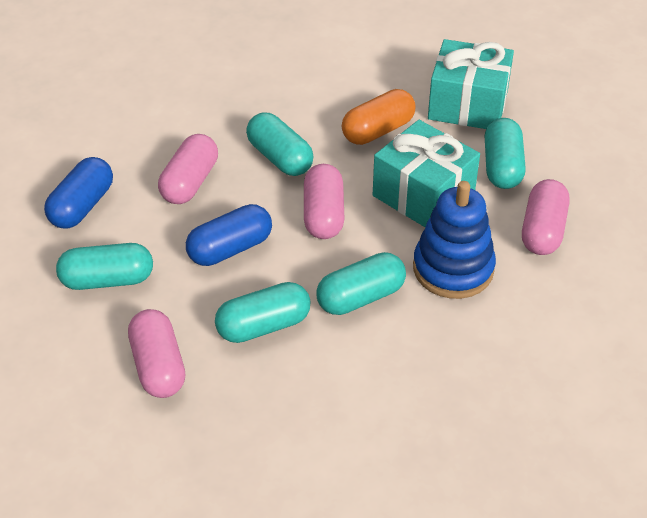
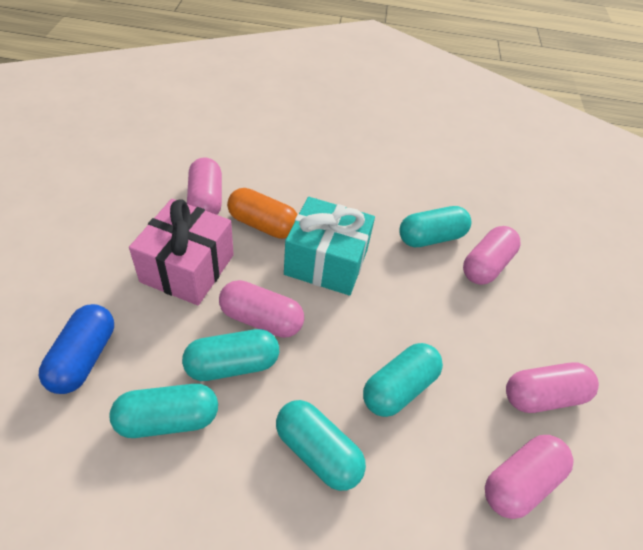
blue capsule: [44,157,113,229] [186,204,272,266] = 2 -> [39,304,114,394] = 1
blue stacking toy: [413,181,496,299] = 1 -> none = 0
pink capsule: [128,309,185,398] [158,134,218,204] [304,164,345,239] [522,179,569,255] = 4 -> [187,157,222,215] [219,280,304,338] [463,226,521,285] [485,435,574,519] [506,363,599,413] = 5
pink gift: none = 0 -> [129,199,234,305] = 1
turquoise gift: [373,120,480,227] [428,39,514,129] = 2 -> [284,197,375,295] = 1

